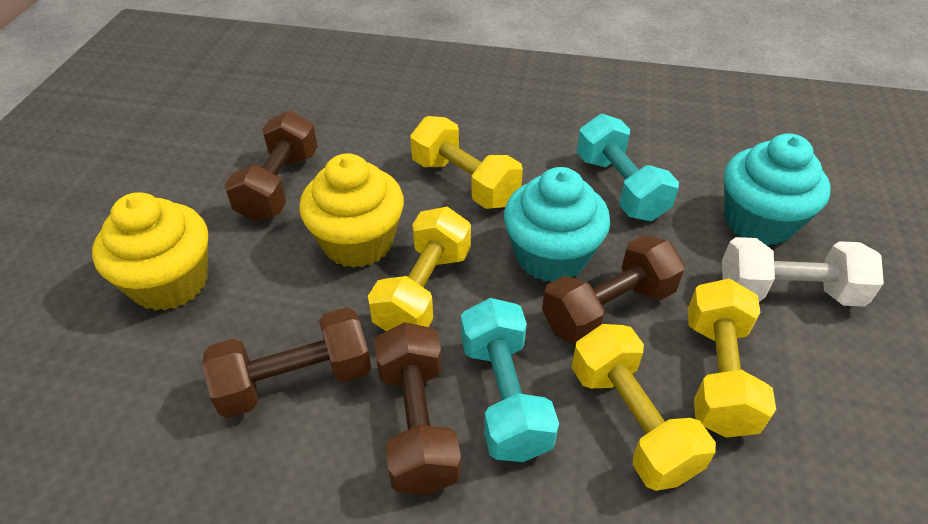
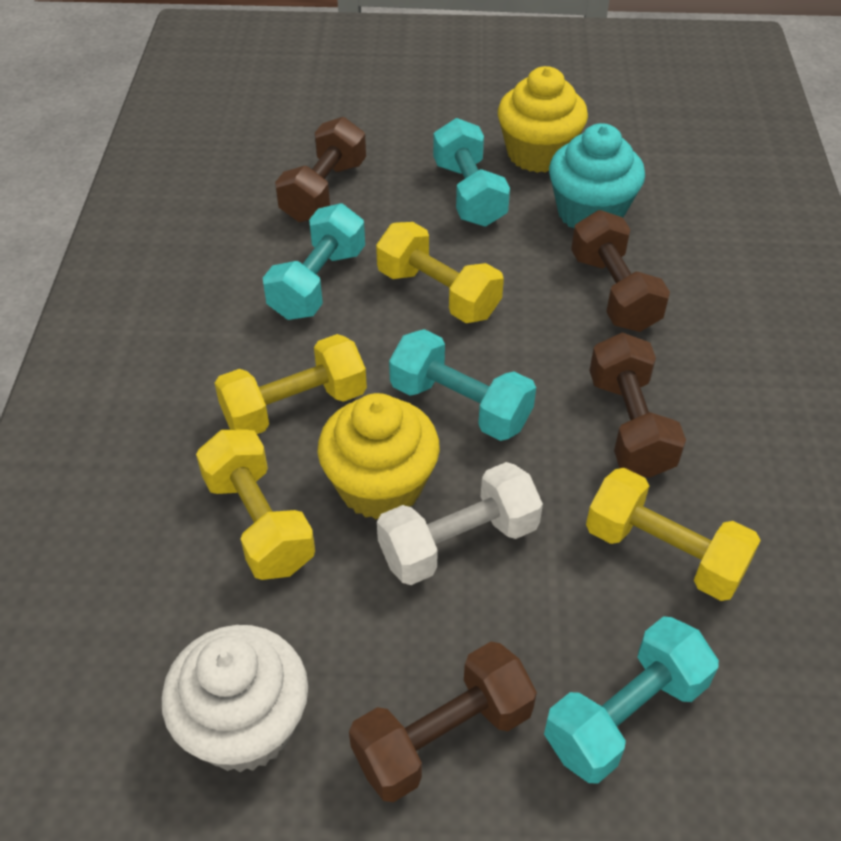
turquoise cupcake: [504,167,610,282] [724,133,830,246] = 2 -> [549,123,645,228] = 1
turquoise dumbbell: [461,298,559,462] [577,114,679,221] = 2 -> [263,203,365,320] [389,329,536,441] [433,118,510,227] [544,616,719,784] = 4
white cupcake: none = 0 -> [162,625,308,773] = 1

